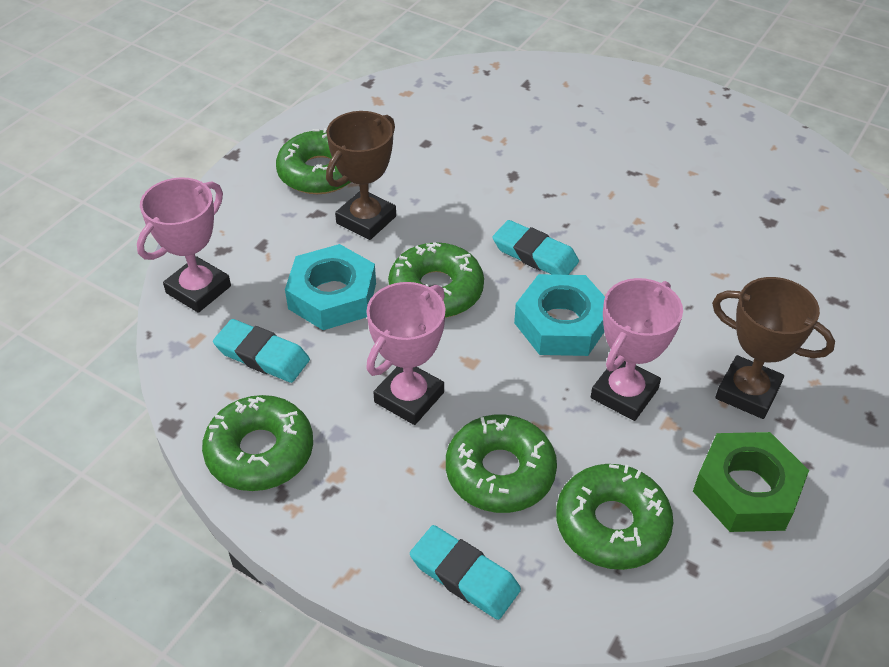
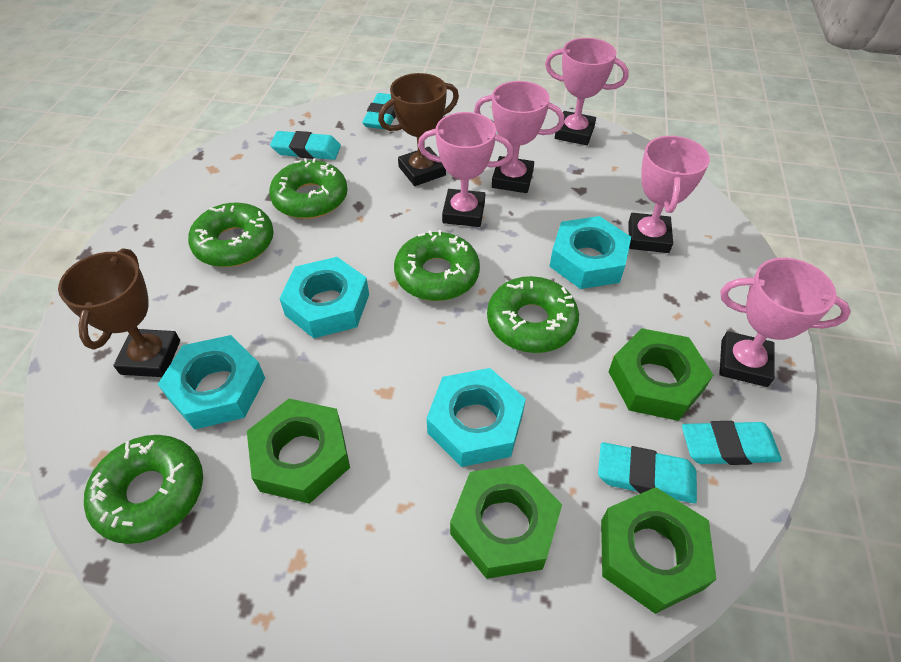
green nut: [693,432,809,532] = 1 -> [247,399,350,504] [450,464,562,579] [601,487,716,614] [608,328,713,421] = 4
pink trophy: [137,177,231,313] [366,282,446,425] [591,278,683,421] = 3 -> [418,112,513,227] [474,81,564,193] [545,38,629,145] [628,136,710,253] [719,258,851,387] = 5
turquoise eraser: [213,319,310,383] [410,525,521,620] [492,220,579,275] = 3 -> [270,131,341,160] [362,93,396,130] [598,442,697,503] [682,421,782,465] = 4
turquoise nut: [285,244,376,330] [514,274,605,356] = 2 -> [158,335,265,430] [279,257,369,338] [427,368,526,467] [549,216,631,289] = 4

